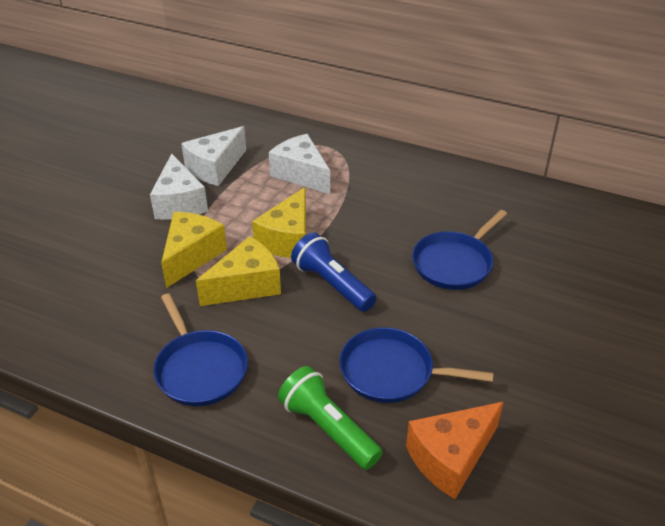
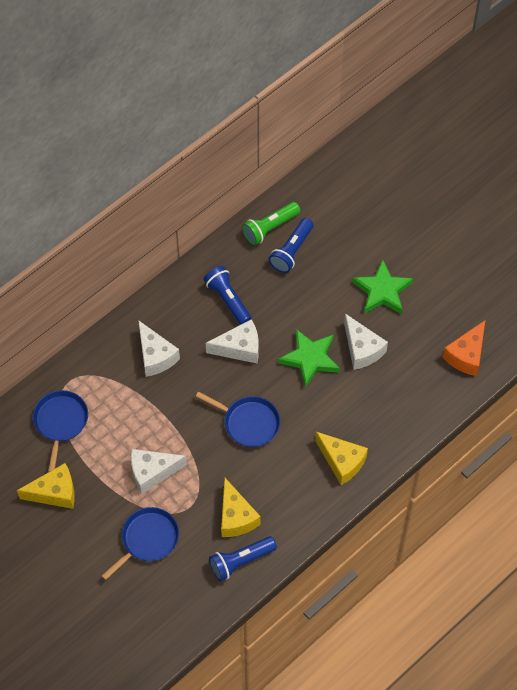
blue flashlight: [291,232,376,312] = 1 -> [203,266,252,325] [209,536,277,581] [269,218,314,273] = 3
green star: none = 0 -> [278,329,340,388] [352,259,413,314] = 2
white cheese: [150,154,208,220] [181,126,246,186] [269,134,330,194] = 3 -> [131,449,187,494] [138,320,180,377] [206,319,259,363] [344,314,388,370] = 4

